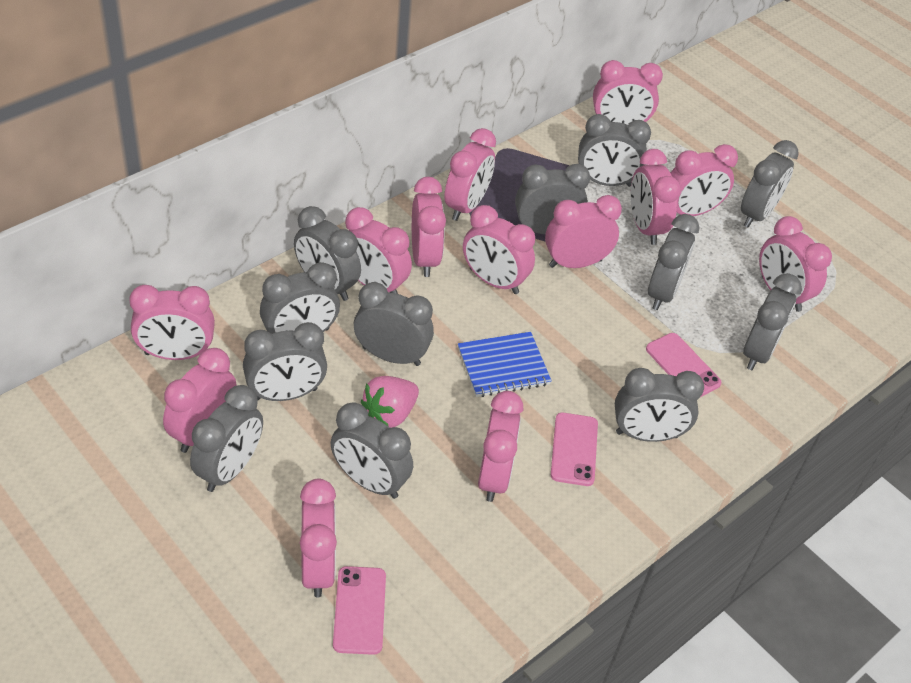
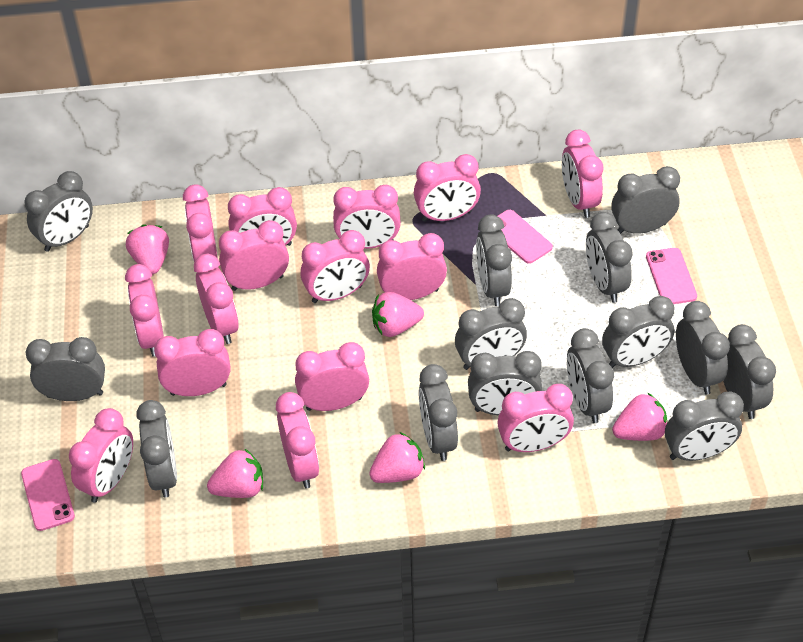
blue notebook: [458,332,552,397] = 1 -> none = 0
grey clock: [190,385,263,492] [243,322,327,401] [260,262,340,334] [294,206,361,301] [331,403,413,499] [354,282,434,366] [515,164,590,234] [578,114,651,187] [615,368,704,442] [648,214,699,310] [741,140,799,228] [743,273,802,370] = 12 -> [24,171,93,252] [26,337,105,401] [136,400,177,498] [419,364,458,461] [455,298,527,370] [468,351,542,415] [476,214,512,306] [567,328,614,423] [586,212,633,303] [602,296,674,368] [611,166,680,234] [665,392,744,461] [676,301,730,394] [723,324,776,419] = 14
pink clock: [129,285,215,360] [163,348,236,453] [300,479,337,597] [345,207,412,294] [412,177,446,277] [444,128,496,221] [463,205,535,294] [478,391,523,502] [545,195,622,268] [593,60,663,125] [630,149,681,245] [670,144,738,216] [759,216,832,312] = 13 -> [69,408,133,503] [125,264,164,357] [154,329,231,396] [183,184,218,263] [194,254,239,344] [219,220,289,291] [228,187,297,246] [276,392,319,488] [295,342,369,411] [301,230,370,303] [333,185,401,249] [377,233,447,300] [414,154,481,222] [497,384,574,452] [562,130,603,218] = 15
pink strawberry: [361,376,419,428] = 1 -> [126,224,169,274] [207,449,263,498] [369,432,425,483] [372,292,424,337] [612,392,668,441] = 5

